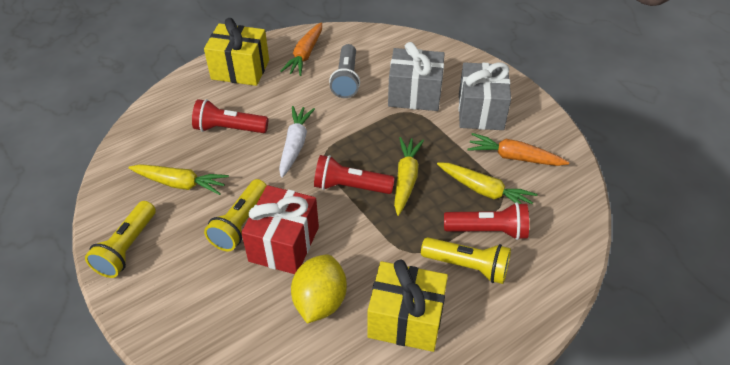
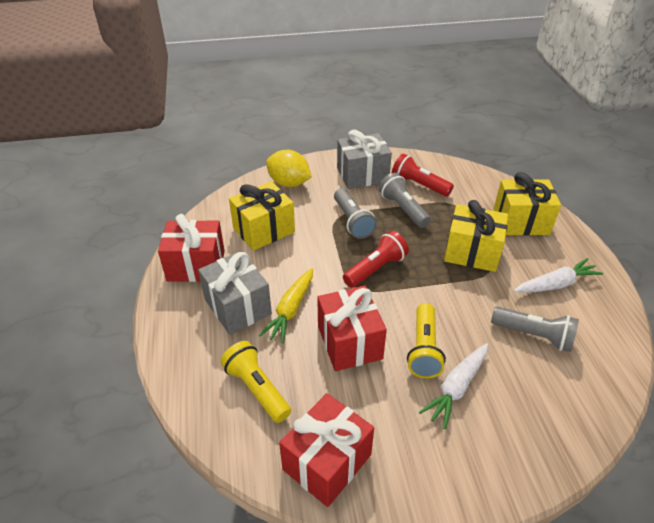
grey flashlight: [329,44,360,98] = 1 -> [334,188,377,239] [378,173,431,228] [491,306,579,352] = 3
orange carrot: [280,22,322,76] [468,133,569,166] = 2 -> none = 0
red flashlight: [192,99,268,133] [314,155,395,194] [444,202,529,240] = 3 -> [343,231,409,288] [392,153,454,197] = 2
red gift: [241,185,319,274] = 1 -> [158,214,225,282] [279,393,374,507] [317,286,387,371] = 3
white carrot: [279,106,315,178] = 1 -> [419,343,488,429] [514,258,603,293] = 2
yellow carrot: [128,164,229,195] [394,137,424,216] [437,162,537,204] = 3 -> [259,268,313,343] = 1
yellow flashlight: [85,201,156,278] [204,179,267,251] [421,237,511,284] = 3 -> [220,341,291,423] [407,303,446,378] = 2
yellow gift: [204,18,269,86] [367,260,448,352] = 2 -> [229,181,295,251] [444,200,508,272] [494,172,561,236] = 3

